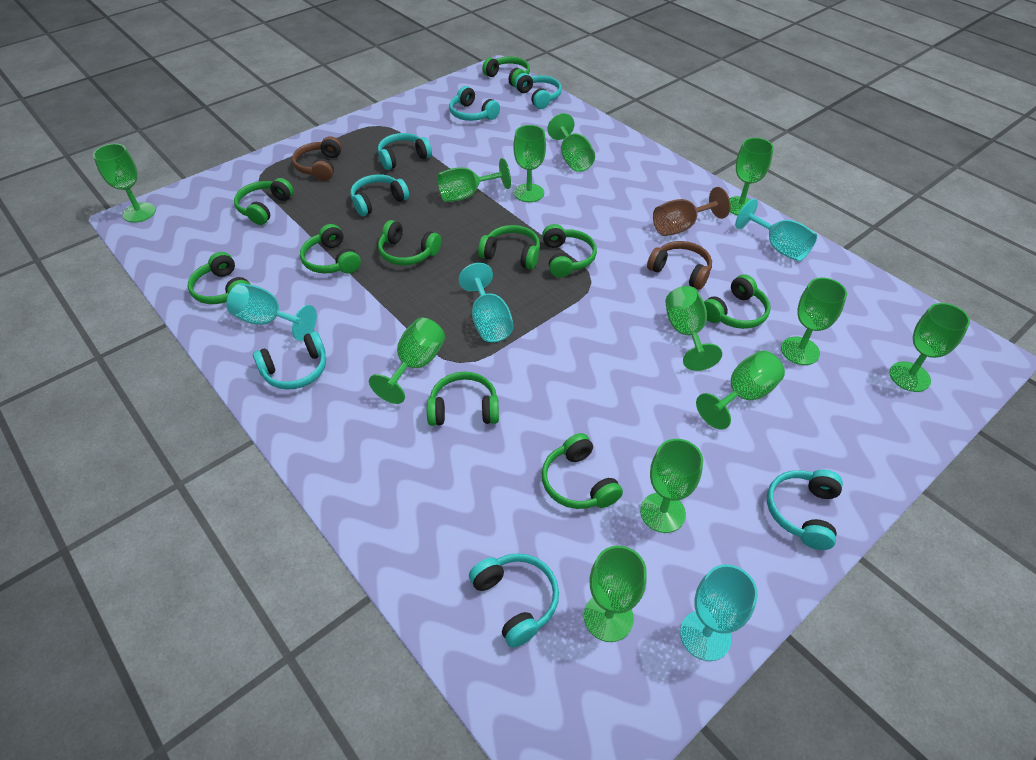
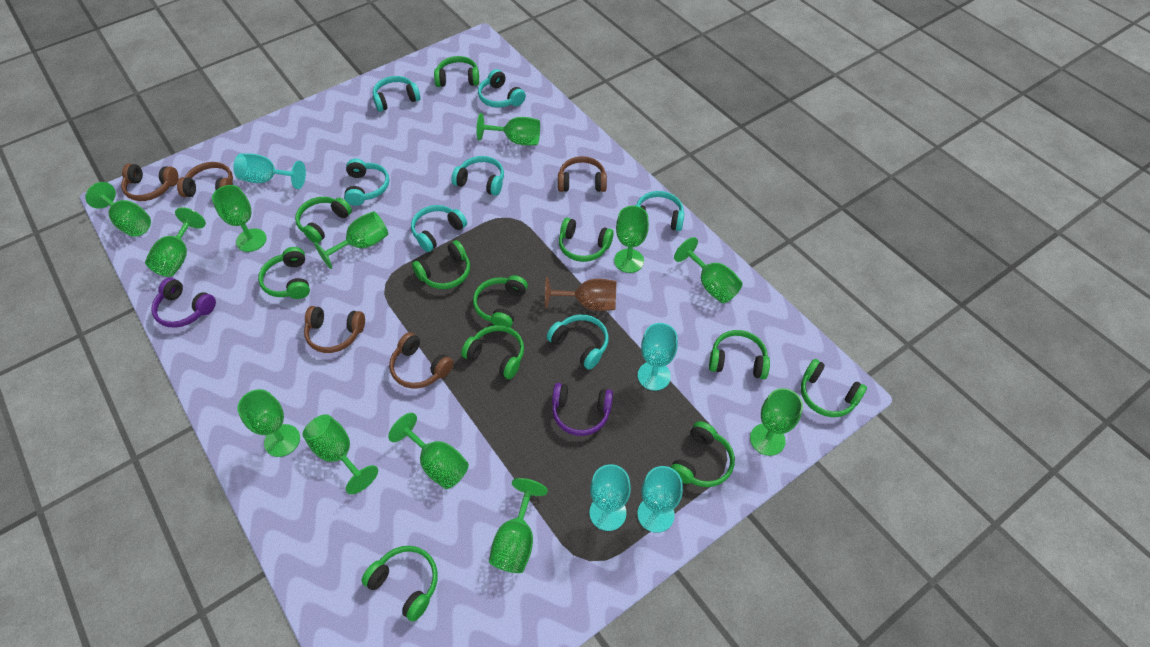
brown headphones: [292,136,342,181] [647,241,712,290] = 2 -> [121,164,179,201] [177,162,233,197] [304,306,365,353] [389,332,453,389] [558,156,607,192] = 5
green headphones: [187,252,251,304] [234,178,294,225] [300,224,361,274] [378,220,441,265] [427,372,499,426] [478,225,540,269] [482,57,530,87] [542,224,597,277] [542,433,623,509] [704,274,771,329] = 10 -> [258,247,310,299] [295,197,352,243] [362,546,438,622] [412,240,470,289] [434,56,479,87] [461,325,524,379] [473,275,528,328] [559,218,614,262] [670,421,735,487] [709,330,770,379] [801,359,867,417] = 11
purple headphones: none = 0 -> [151,278,216,328] [552,383,613,436] = 2

